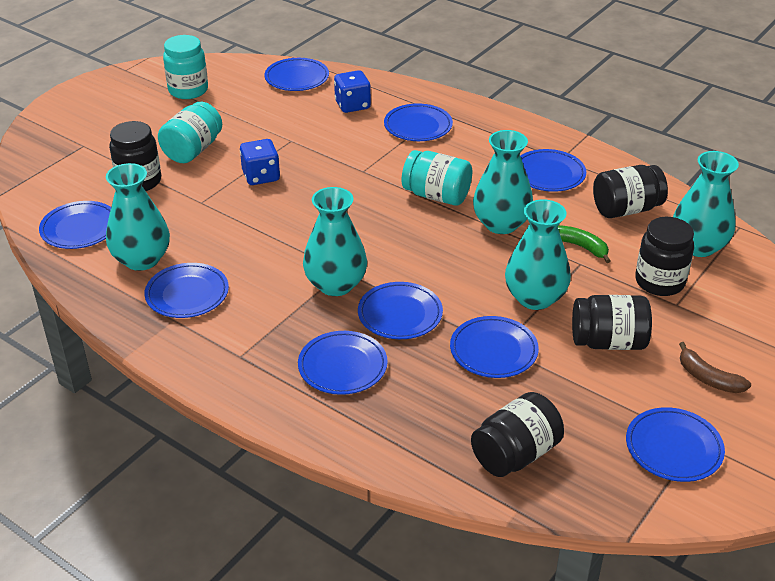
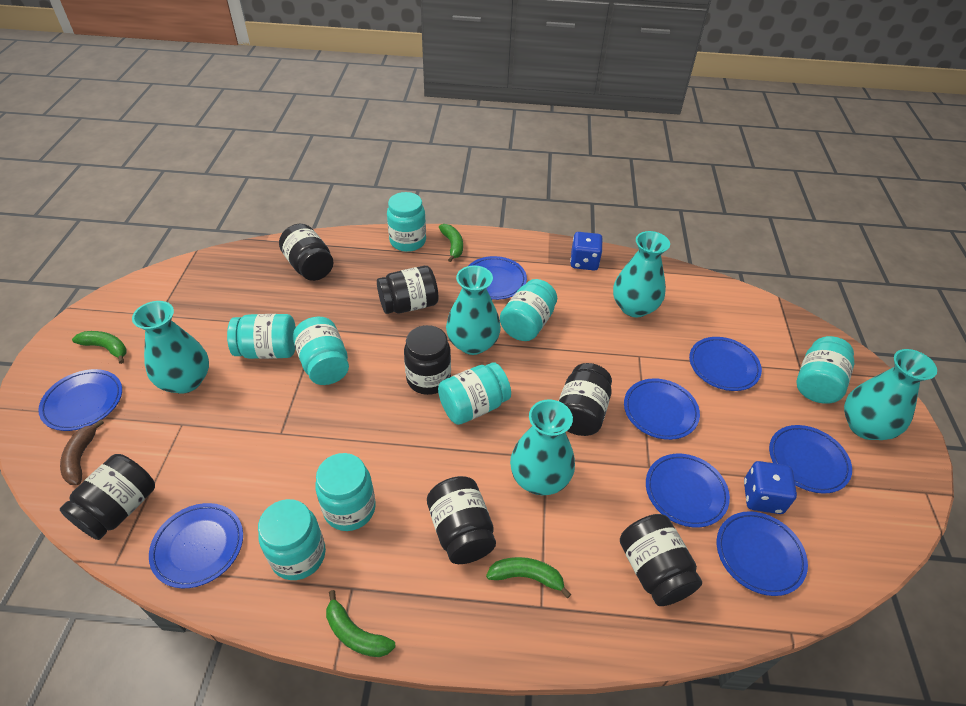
black jar: [109,121,161,191] [471,392,564,477] [572,295,652,350] [593,165,668,218] [635,217,694,296] = 5 -> [60,454,155,540] [279,224,334,281] [377,266,438,314] [404,325,451,395] [427,476,496,564] [559,363,612,436] [620,514,702,606] = 7
blue plate: [39,201,111,249] [144,263,229,318] [265,58,329,91] [298,331,388,395] [358,282,443,339] [384,103,453,141] [450,316,539,378] [521,149,586,192] [626,407,725,482] = 9 -> [38,369,122,431] [149,503,243,588] [468,256,527,300] [624,378,700,440] [646,454,730,528] [689,337,762,391] [717,511,808,596] [769,425,852,494] = 8
green banana: [557,225,611,263] = 1 -> [72,331,127,364] [326,590,396,657] [439,224,463,262] [486,557,571,598] = 4
turquoise jar: [158,102,222,163] [163,35,208,99] [402,150,472,206] = 3 -> [227,314,296,359] [258,499,326,580] [293,317,349,385] [315,453,376,531] [387,192,426,252] [438,363,511,425] [500,279,557,341] [797,336,854,404] = 8

